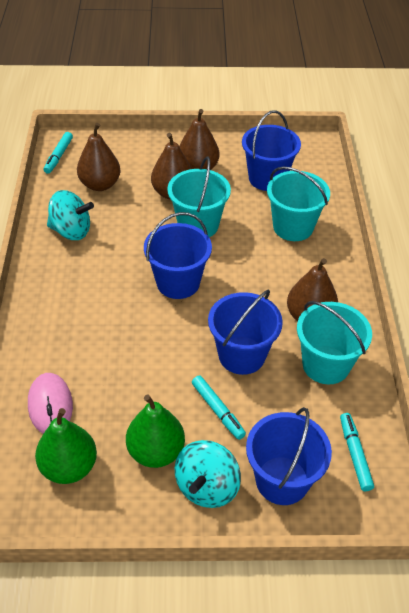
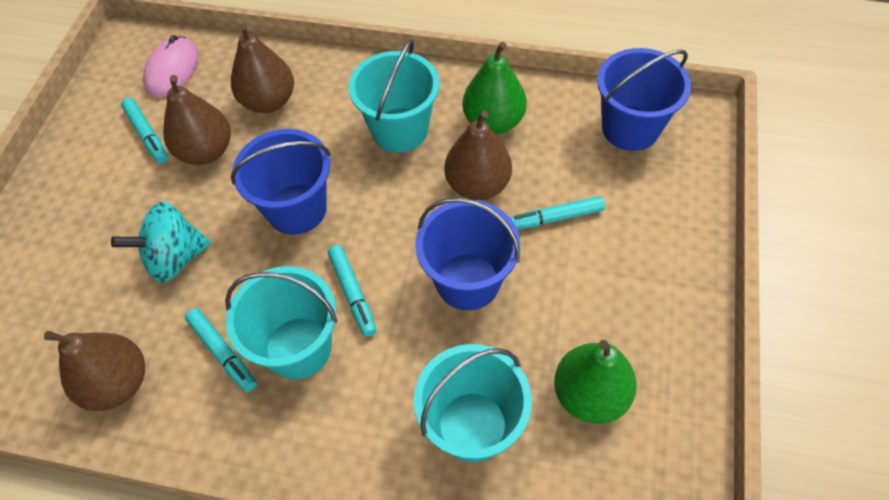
blue bucket: [144,212,212,299] [208,290,283,375] [242,110,301,191] [246,407,332,505] = 4 -> [231,129,331,235] [415,197,520,311] [597,48,691,151] = 3
turquoise marker: [43,132,73,174] [192,376,246,440] [340,413,374,491] = 3 -> [121,98,168,164] [185,308,257,392] [328,245,377,337] [510,196,605,230] = 4
turquoise spinning top: [47,190,94,240] [175,440,241,508] = 2 -> [111,202,211,283] = 1

